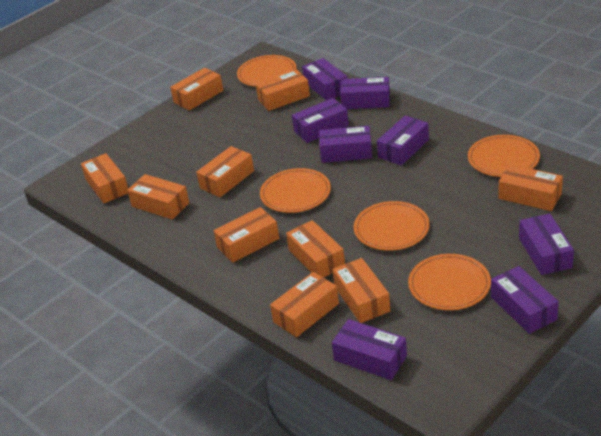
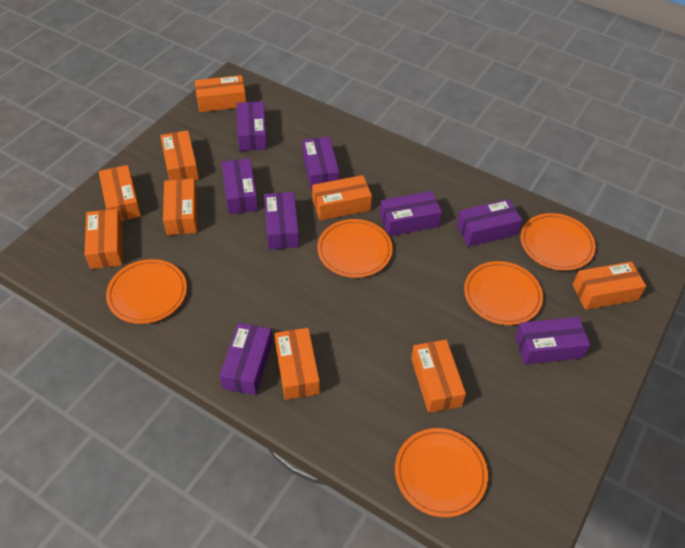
orange box: [81,153,128,203] [127,174,189,220] [170,68,223,111] [196,146,254,197] [214,207,279,263] [256,70,310,111] [270,272,339,337] [286,220,345,277] [332,258,390,323] [498,164,563,211] = 10 -> [84,209,122,269] [99,165,141,221] [160,130,199,180] [163,179,197,235] [195,75,246,112] [275,328,320,400] [312,175,372,220] [411,340,466,413] [573,261,646,310] = 9

